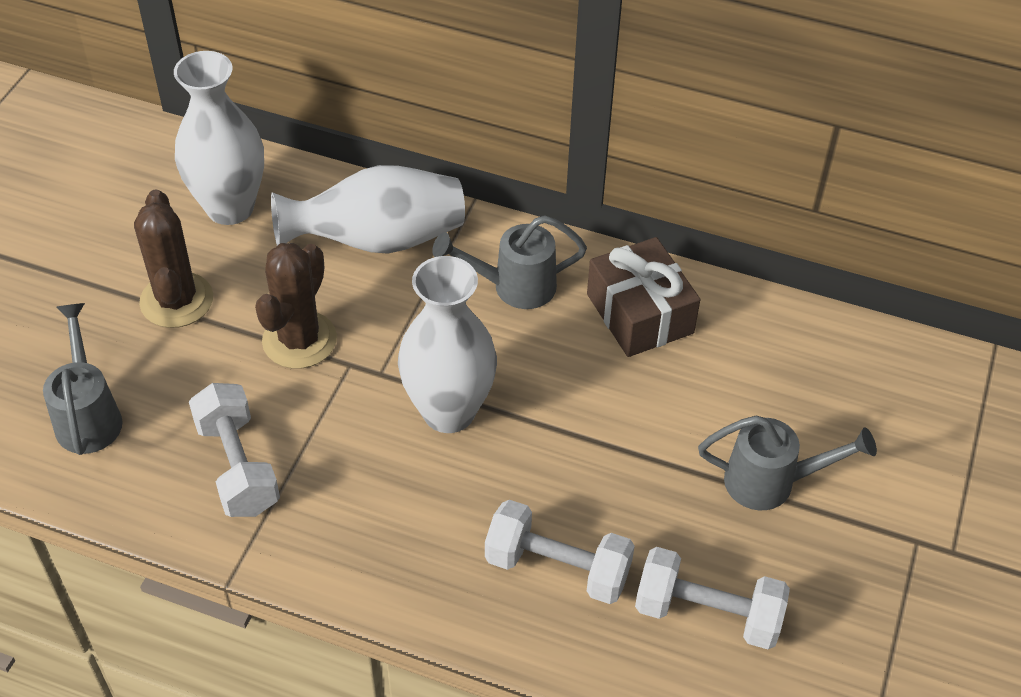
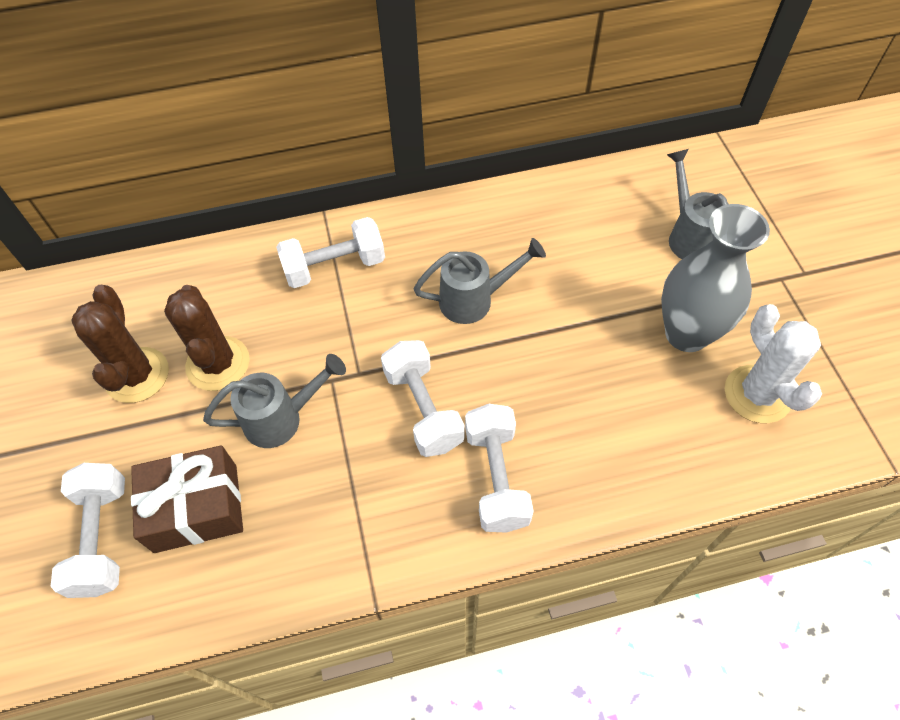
grey vase: none = 0 -> [661,204,770,352] = 1
white cactus: none = 0 -> [725,304,822,423] = 1
white dumbbell: [189,383,280,517] [485,500,635,604] [635,547,790,649] = 3 -> [51,463,125,598] [276,217,385,288] [381,340,465,457] [465,404,534,533] = 4
white vase: [174,51,264,225] [271,165,465,254] [398,256,497,433] = 3 -> none = 0

